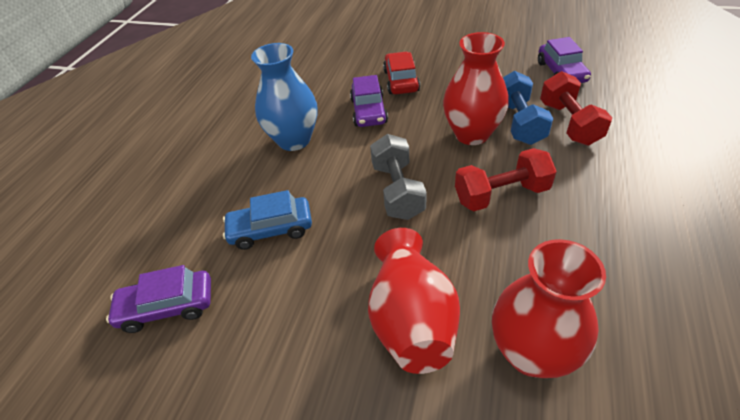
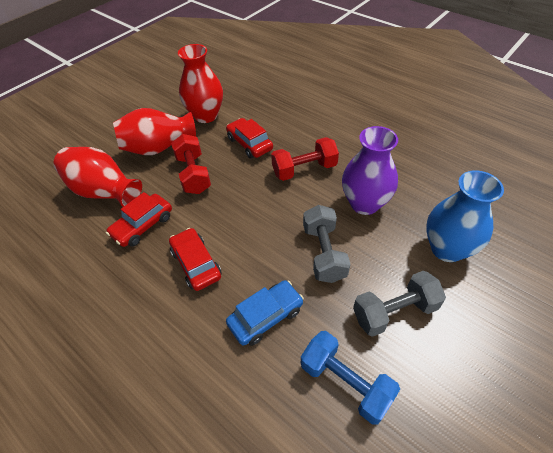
grey dumbbell: [370,134,427,220] = 1 -> [303,205,350,283] [353,271,446,337] = 2
purple car: [106,265,211,333] [350,75,388,127] [538,37,591,83] = 3 -> none = 0
purple vase: none = 0 -> [342,126,398,215] = 1
red car: [383,52,420,94] = 1 -> [106,192,172,247] [169,228,222,291] [226,118,273,159] = 3

